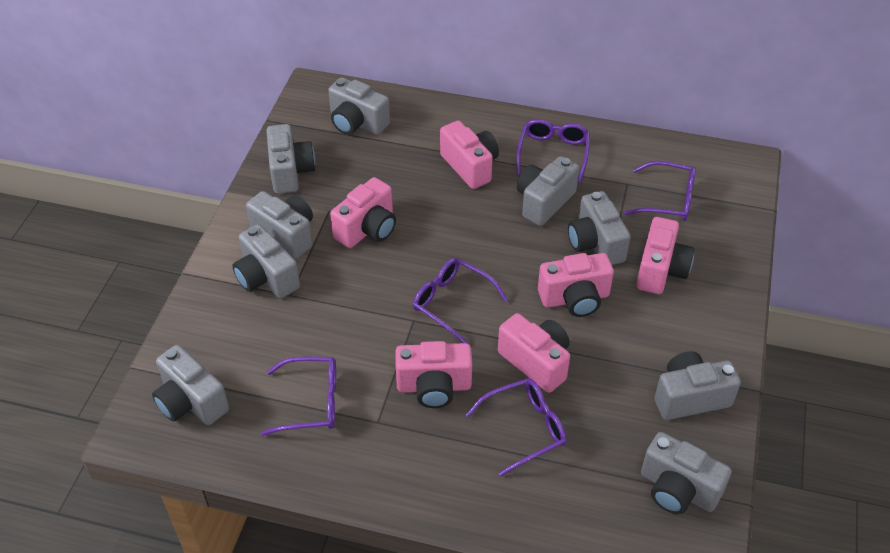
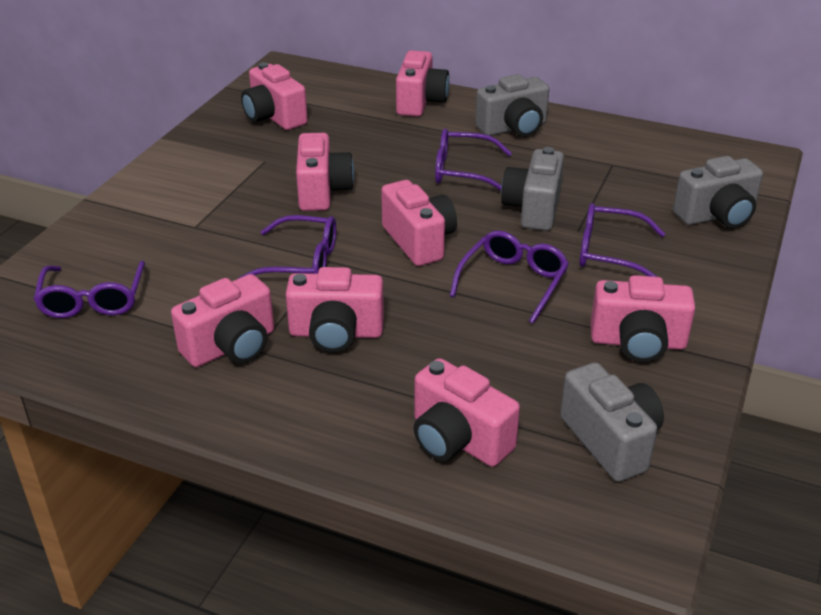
grey camera: [152,345,229,425] [232,224,300,299] [246,191,313,259] [266,124,315,194] [328,77,390,135] [517,156,579,226] [568,191,631,265] [641,432,732,514] [654,351,741,420] = 9 -> [475,74,549,137] [501,147,564,231] [560,362,664,482] [673,156,763,228] = 4
pink camera: [330,177,396,248] [395,341,472,408] [440,121,499,189] [498,313,570,393] [538,253,614,317] [636,217,694,294] = 6 -> [171,274,274,367] [241,62,308,130] [285,267,384,352] [296,133,354,211] [381,180,457,266] [396,50,449,117] [414,358,520,467] [591,275,695,362] = 8

